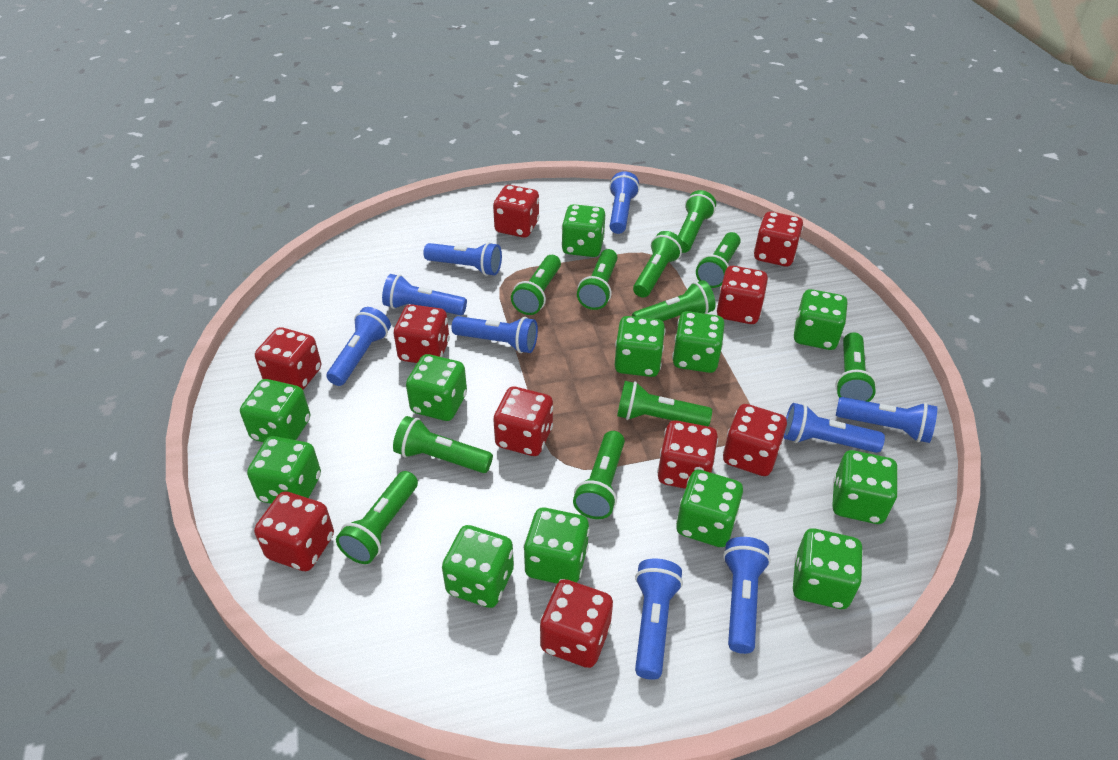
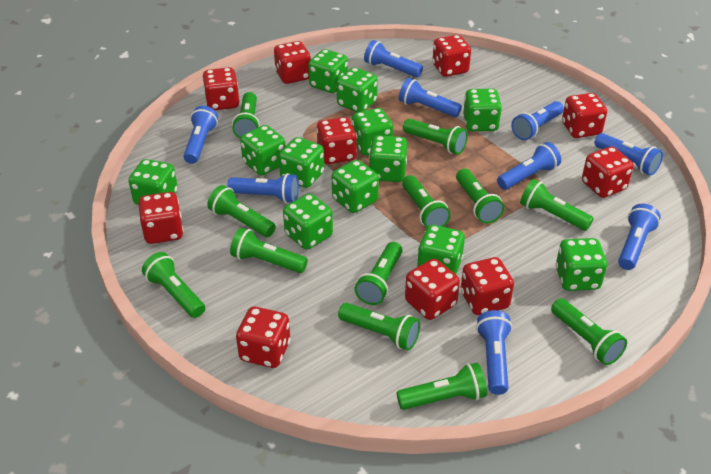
green flashlight: [336,471,418,564] [393,416,493,473] [511,255,561,315] [573,431,625,519] [577,249,617,310] [617,381,712,427] [632,280,715,321] [633,231,684,298] [678,190,716,253] [696,232,741,288] [835,332,877,402] = 11 -> [142,252,205,318] [207,185,276,237] [230,228,308,273] [232,92,260,138] [338,303,420,351] [354,242,403,305] [396,363,487,410] [402,175,451,228] [403,119,468,155] [456,169,504,224] [520,179,594,231] [551,298,627,365] = 12

